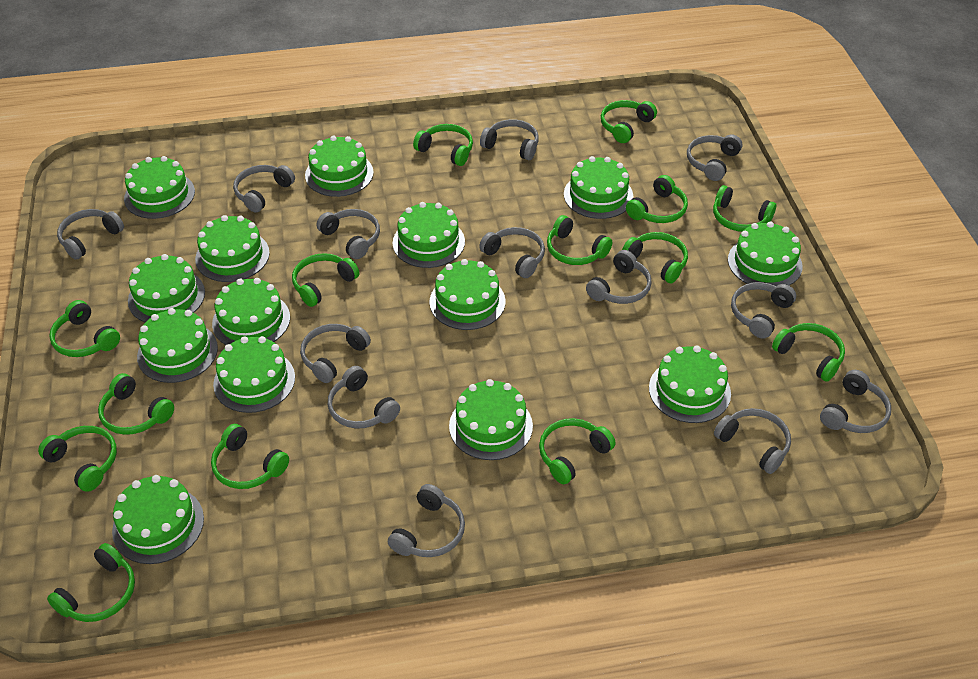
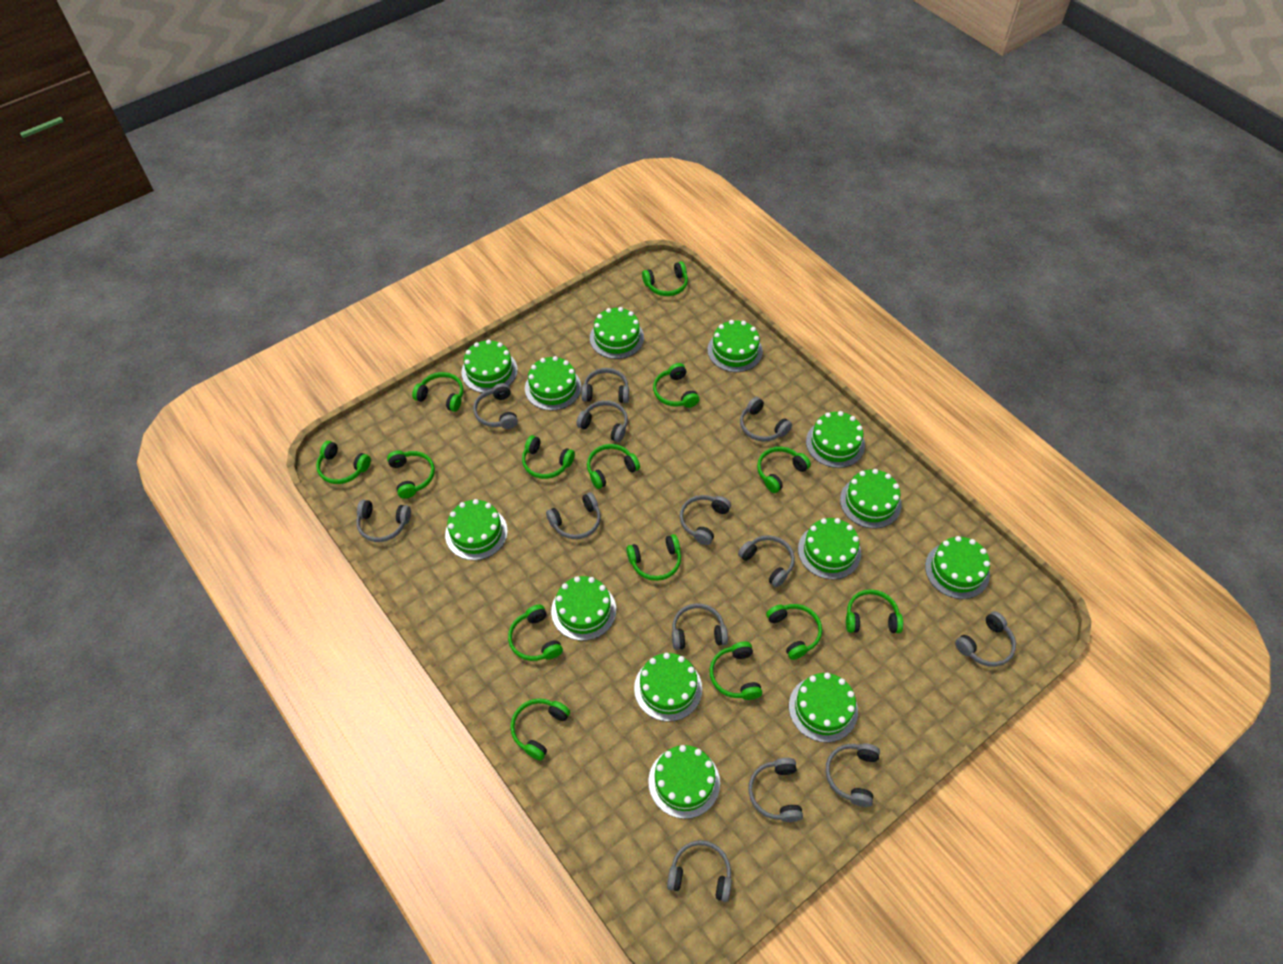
green cake: [112,475,204,564] [124,156,195,219] [128,254,205,322] [137,308,218,383] [195,215,270,282] [212,278,290,345] [213,336,295,413] [305,135,374,197] [393,202,465,268] [429,259,505,330] [449,379,533,460] [564,156,633,219] [649,345,731,423] [728,221,802,286] = 14 -> [445,499,508,560] [461,339,518,393] [525,356,581,411] [551,576,616,641] [590,307,644,359] [634,653,702,722] [648,745,720,819] [708,320,763,372] [789,673,858,742] [798,518,861,579] [806,411,865,468] [840,469,902,528] [925,536,990,599] = 13

